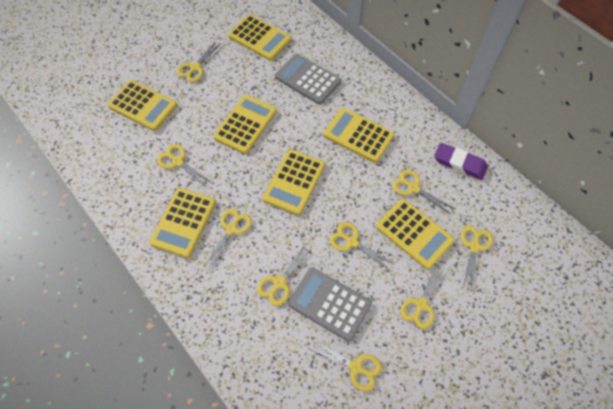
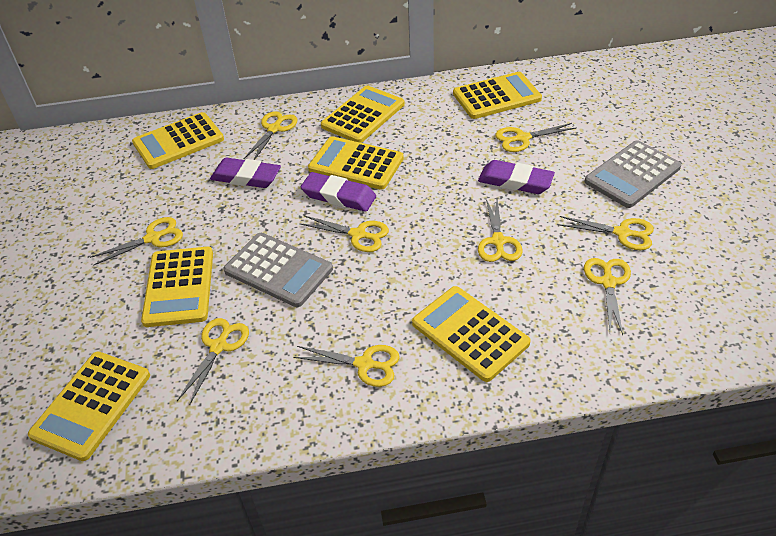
purple eraser: [434,143,488,180] = 1 -> [210,158,281,188] [301,172,376,212] [478,160,555,194] = 3

